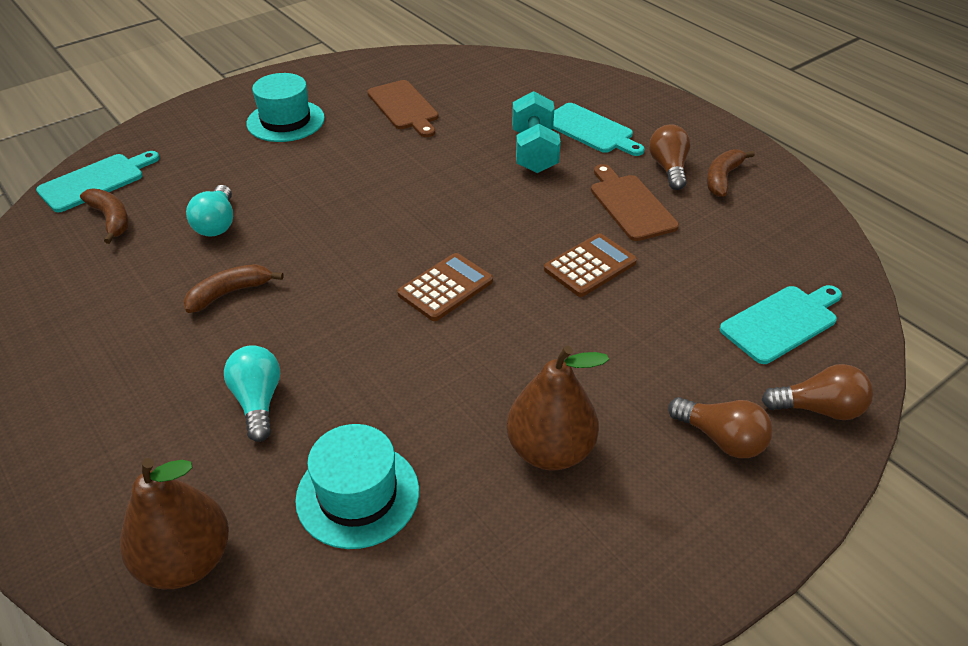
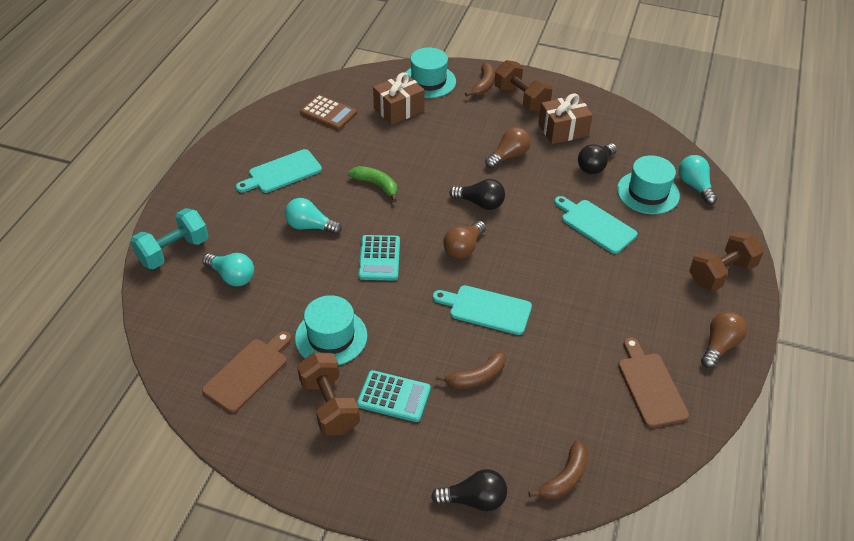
black light bulb: none = 0 -> [431,469,507,511] [449,179,505,210] [578,143,617,174] = 3
brown calculator: [397,253,493,321] [544,233,637,297] = 2 -> [300,95,357,130] = 1
brown dumbbell: none = 0 -> [297,352,360,436] [494,60,552,112] [689,231,764,291] = 3
brown gift: none = 0 -> [373,72,425,125] [538,93,593,144] = 2
brown pear: [120,458,229,590] [506,346,609,470] = 2 -> none = 0
green banana: none = 0 -> [348,166,397,202] = 1
turquoise calculator: none = 0 -> [357,370,431,422] [358,235,400,281] = 2
turquoise hat: [246,73,325,142] [295,424,419,549] = 2 -> [295,295,368,365] [405,47,456,98] [617,155,680,214] = 3
turquoise light bulb: [186,185,233,237] [224,345,280,442] = 2 -> [202,253,254,286] [285,198,342,235] [678,155,717,205] = 3

